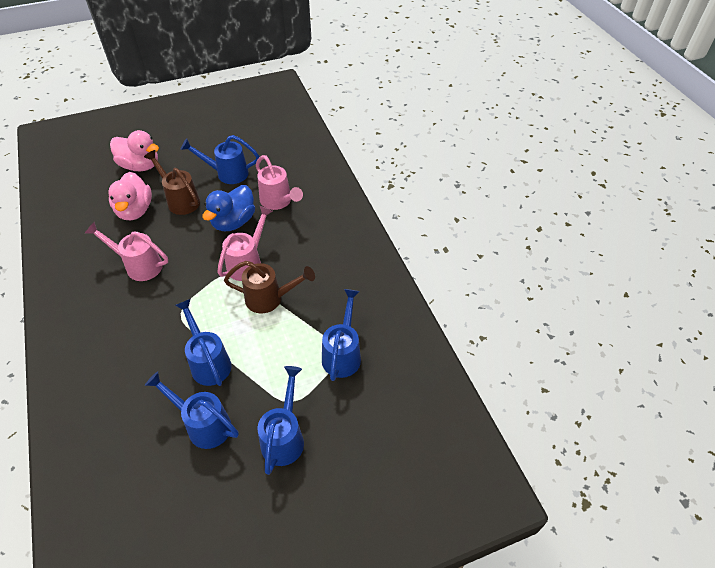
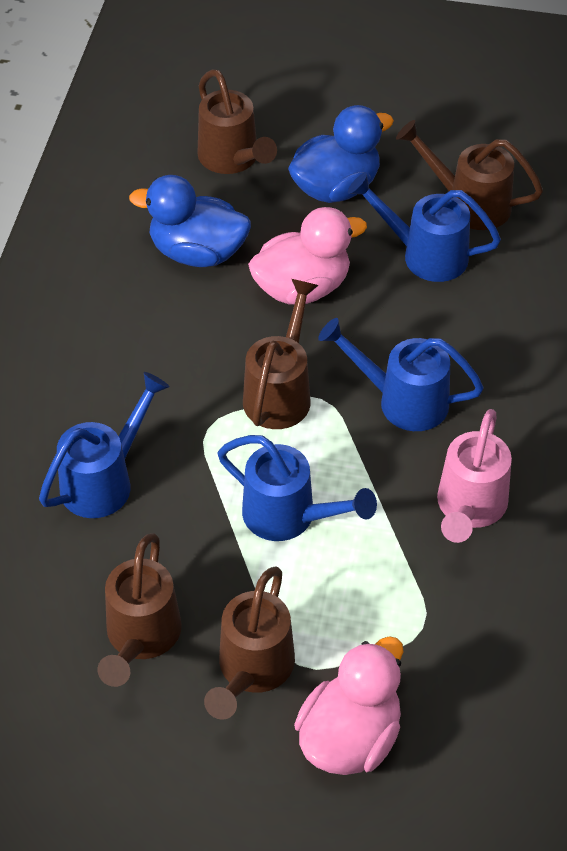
blue duck: [202,185,255,231] = 1 -> [129,175,251,267] [288,105,394,203] = 2
blue watering can: [145,371,239,449] [175,299,231,386] [180,135,259,184] [258,366,304,475] [322,289,361,381] = 5 -> [39,372,169,518] [218,435,377,541] [318,318,484,431] [348,173,501,282] = 4
brown watering can: [144,150,200,215] [224,261,315,313] = 2 -> [97,533,182,687] [197,69,277,174] [204,566,295,720] [243,279,319,429] [396,120,543,230] = 5
pink watering can: [85,222,168,281] [217,206,273,281] [256,155,303,210] = 3 -> [437,409,512,543] = 1

